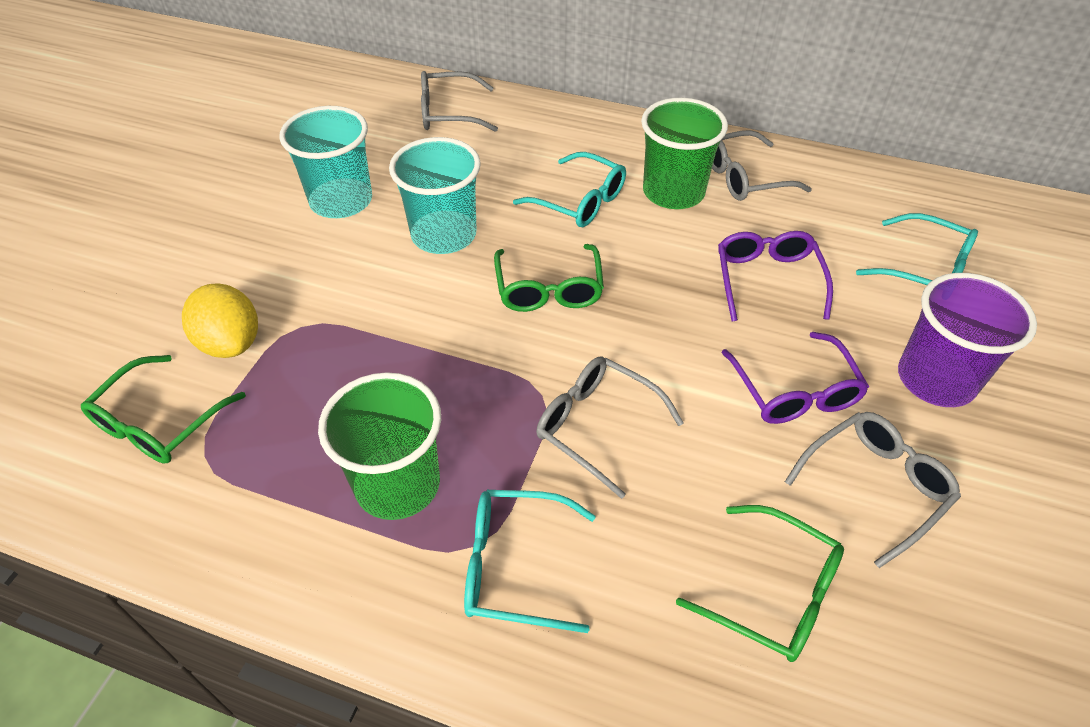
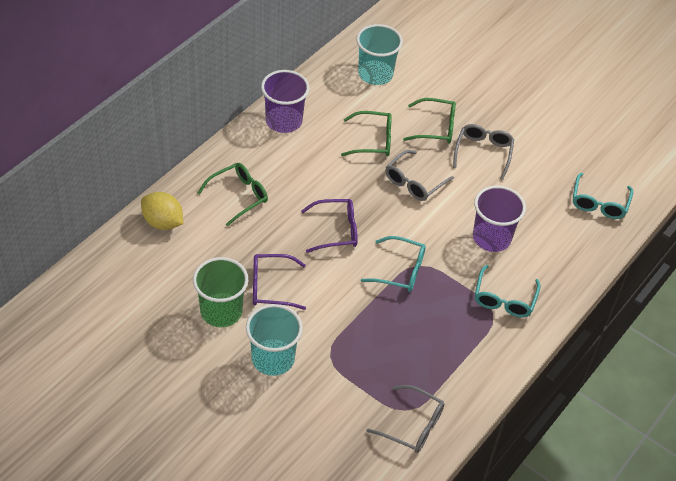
green cup: [318,372,441,520] [641,98,728,209] = 2 -> [193,257,248,327] = 1
grey glasses: [421,71,498,132] [536,356,684,499] [712,130,812,201] [785,412,961,568] = 4 -> [367,385,444,453] [385,150,454,201] [453,124,514,180] = 3
purple cup: [898,273,1037,407] = 1 -> [261,70,309,133] [473,185,526,252] = 2

